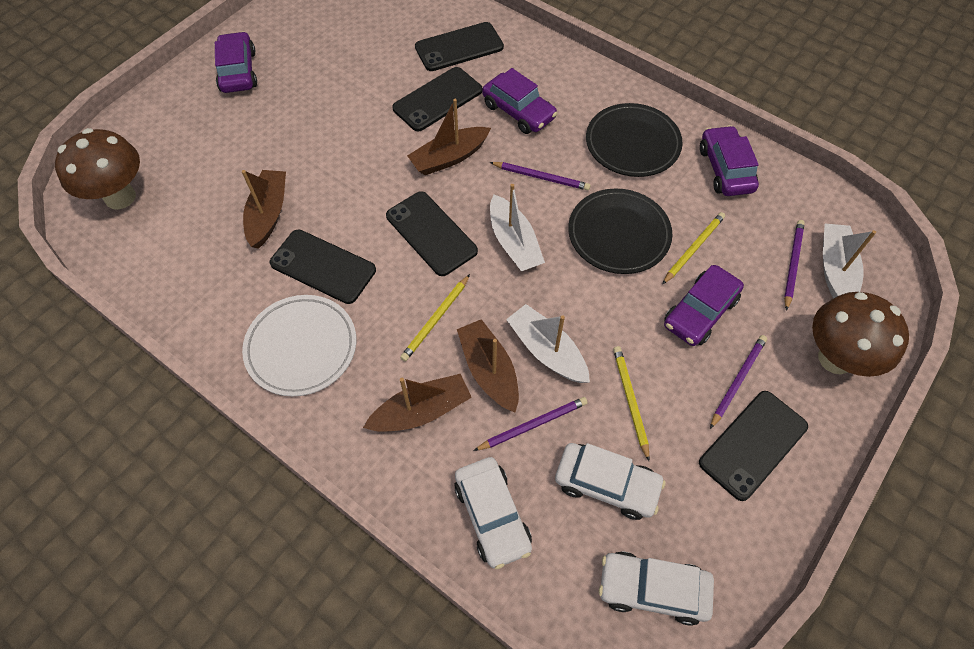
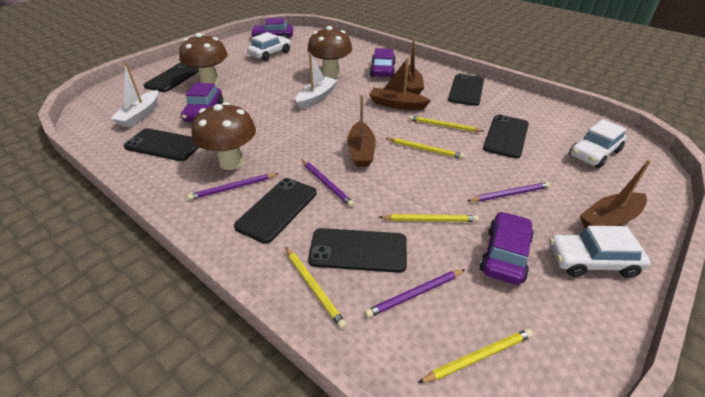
black phone: [270,230,376,304] [386,191,478,276] [392,67,482,131] [415,22,504,71] [699,391,808,501] = 5 -> [124,128,199,161] [143,63,199,92] [234,178,317,244] [308,228,407,273] [448,74,484,106] [483,114,529,159] = 6
black plate: [568,189,672,274] [586,103,683,177] = 2 -> none = 0
brown mushroom: [55,128,140,210] [812,292,909,377] = 2 -> [179,33,228,85] [191,102,256,170] [307,26,352,78] = 3
white boat: [490,184,545,271] [506,304,590,383] [823,224,876,299] = 3 -> [110,63,158,127] [296,52,338,109] = 2
white plate: [242,295,356,396] = 1 -> none = 0
yellow pencil: [400,274,470,361] [613,346,650,461] [662,212,725,285] = 3 -> [285,247,347,329] [379,214,479,222] [386,138,464,159] [409,115,484,132] [418,329,533,383] = 5

